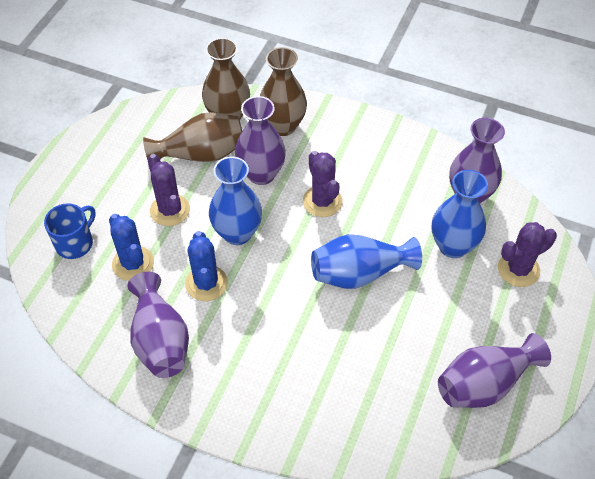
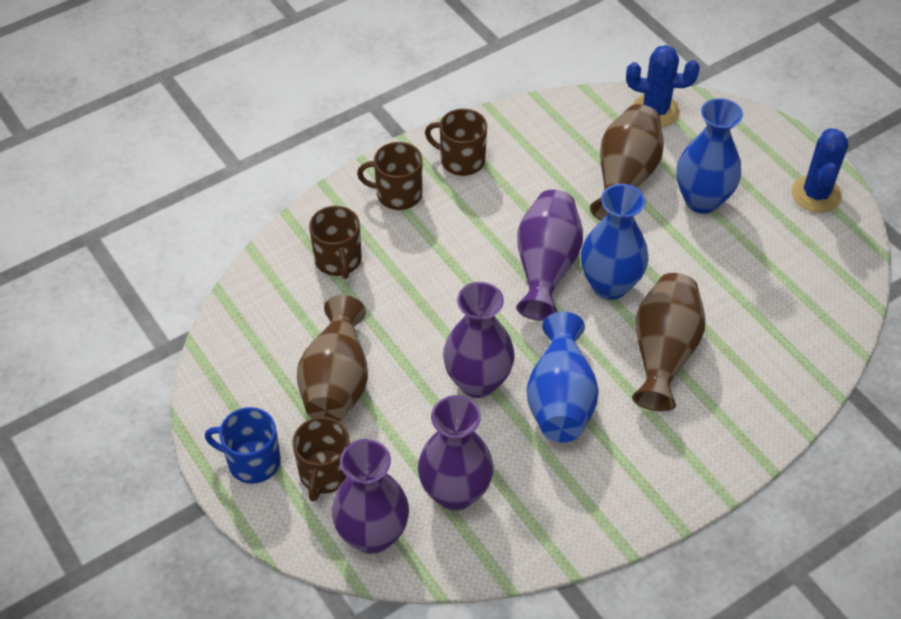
brown mug: none = 0 -> [292,417,350,502] [309,206,362,279] [357,142,422,210] [425,109,487,176] = 4
purple cactus: [148,154,190,226] [303,151,342,217] [498,222,557,287] = 3 -> none = 0

